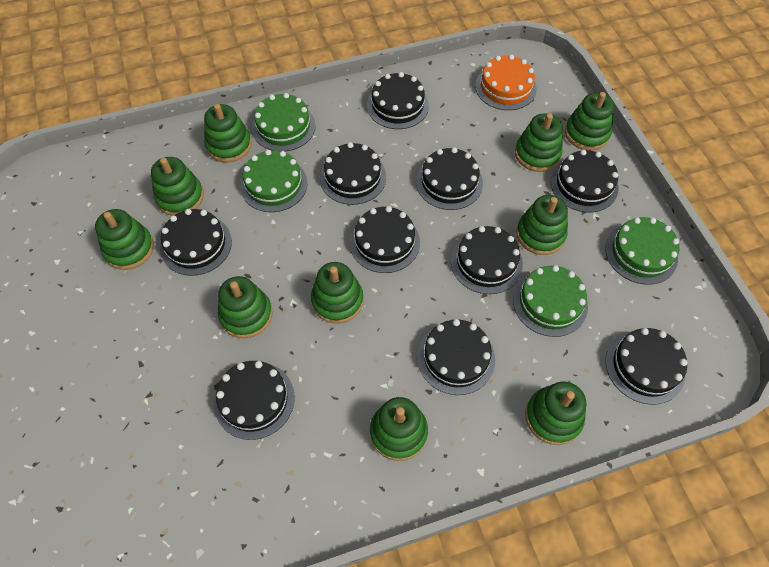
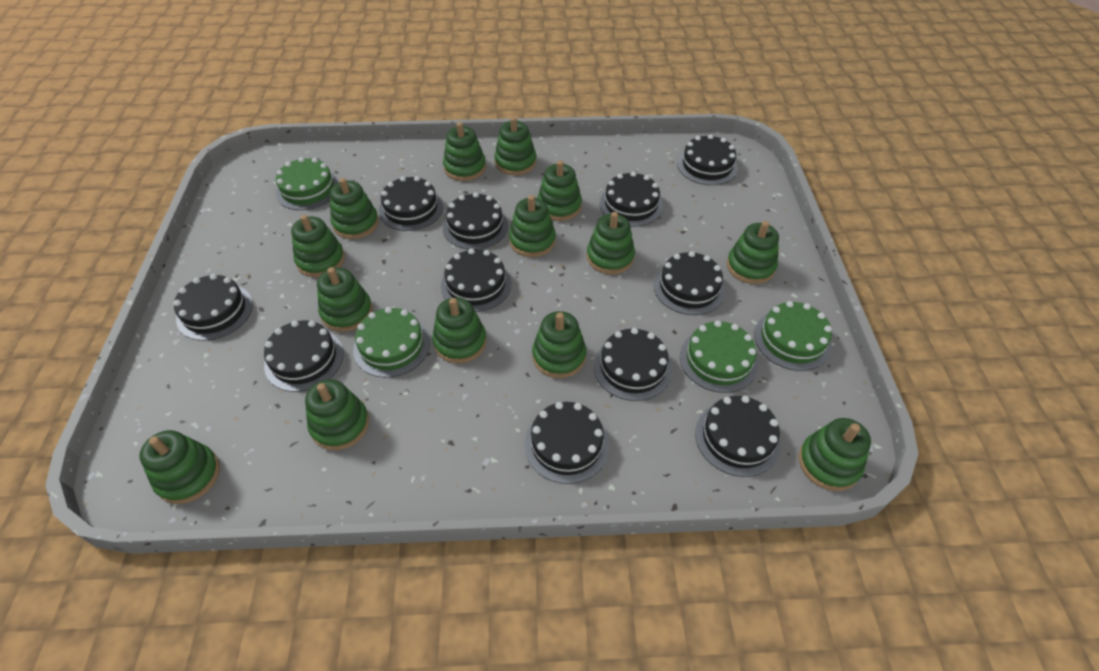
black cake: [160,209,232,276] [214,361,295,440] [320,142,386,205] [350,206,420,273] [367,72,429,129] [416,147,483,210] [417,319,495,395] [451,226,523,294] [551,150,618,212] [606,328,688,405] = 10 -> [173,274,253,341] [264,320,343,392] [379,176,443,231] [441,248,511,312] [443,192,508,250] [525,402,609,484] [594,328,672,401] [600,172,663,227] [654,251,725,315] [677,134,738,185] [695,396,781,477] = 11
green stacking toy: [95,209,154,270] [151,157,204,216] [204,104,252,162] [218,276,272,338] [311,262,363,324] [370,397,428,461] [515,113,563,172] [516,195,568,255] [525,382,586,445] [565,92,614,151] = 10 -> [139,430,220,504] [291,215,345,277] [305,379,369,450] [317,267,373,332] [330,178,379,239] [432,297,487,363] [443,122,486,181] [494,117,536,175] [509,195,556,257] [532,311,586,378] [537,160,582,221] [587,212,635,274] [727,221,779,284] [799,418,871,491] = 14
orange cake: [475,55,537,110] = 1 -> none = 0

